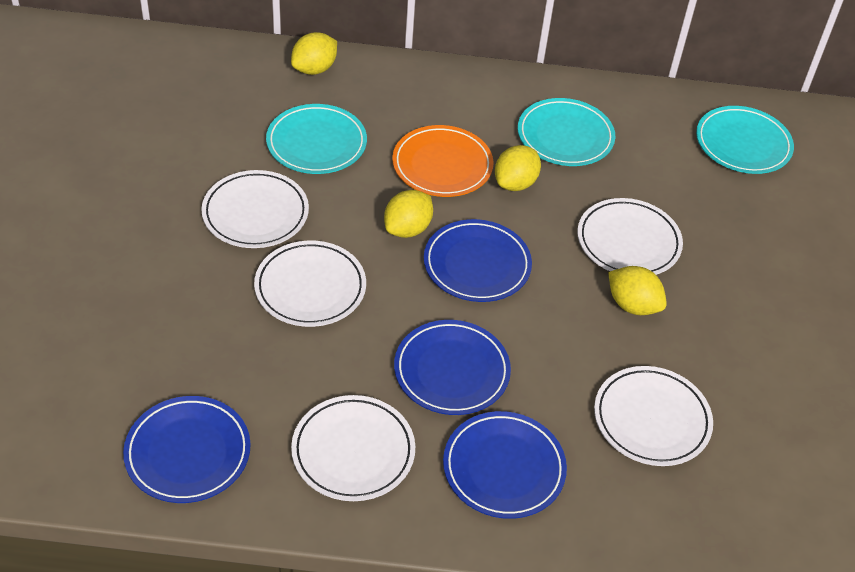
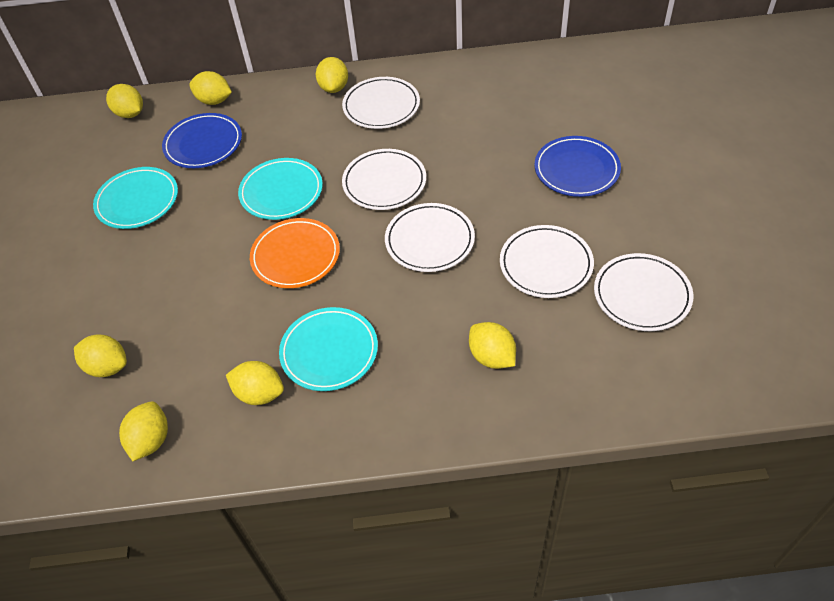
blue plate: [123,396,251,503] [394,320,511,415] [424,219,532,302] [443,411,567,519] = 4 -> [162,113,242,168] [535,136,621,197] = 2
yellow lemon: [291,32,337,75] [384,190,433,238] [495,145,541,191] [608,266,667,315] = 4 -> [74,334,127,377] [106,84,143,118] [119,401,168,461] [189,71,232,105] [226,361,284,405] [316,57,348,93] [469,322,516,369] = 7

